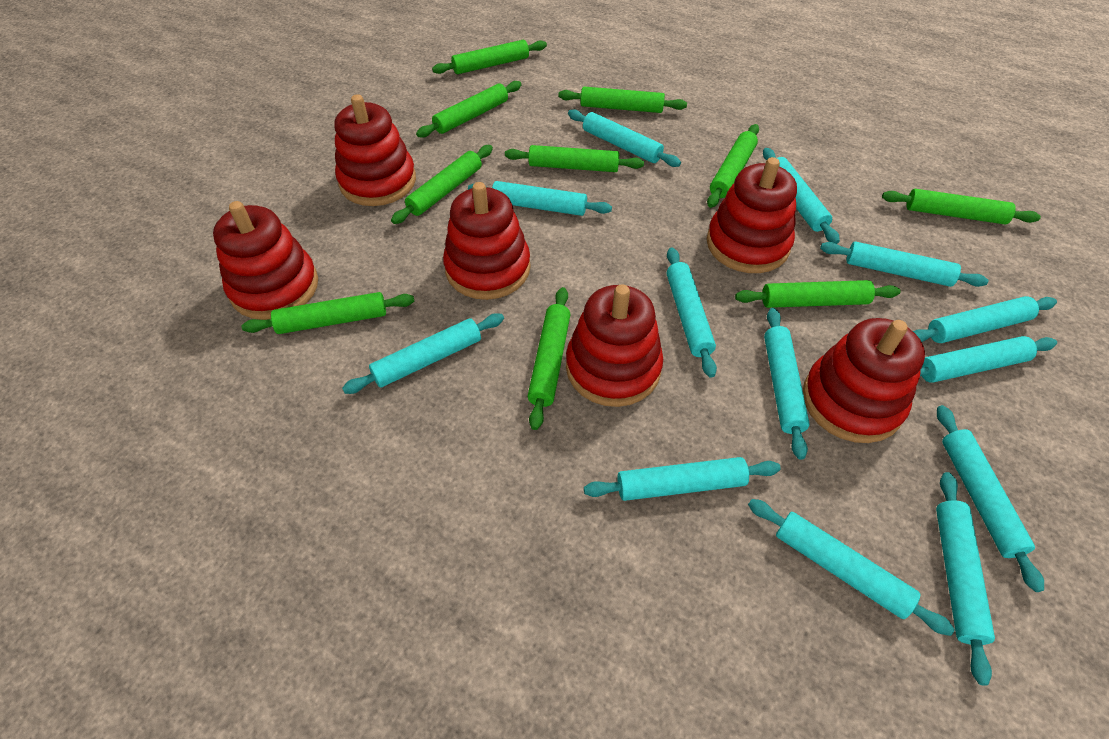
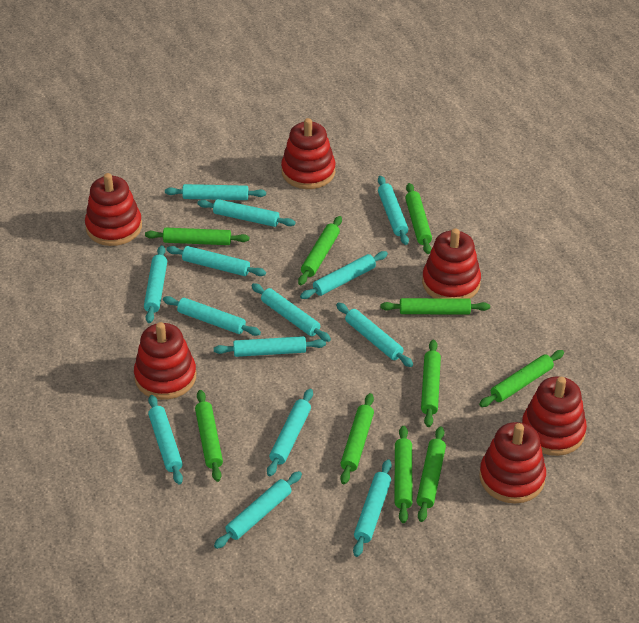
turquoise rolling pin: [342,313,504,394] [468,181,612,216] [568,109,681,167] [584,457,781,501] [667,247,717,378] [748,499,955,636] [763,148,840,244] [764,308,810,460] [820,241,989,287] [913,296,1057,343] [920,336,1057,383] [936,472,995,686] [937,405,1044,592] = 13 -> [144,245,167,323] [148,395,183,485] [163,296,261,336] [165,184,266,200] [166,246,266,276] [197,199,296,227] [214,336,326,357] [214,471,302,549] [251,283,331,342] [267,389,313,476] [300,251,388,299] [336,303,413,367] [353,459,392,557] [378,176,409,245] = 14

